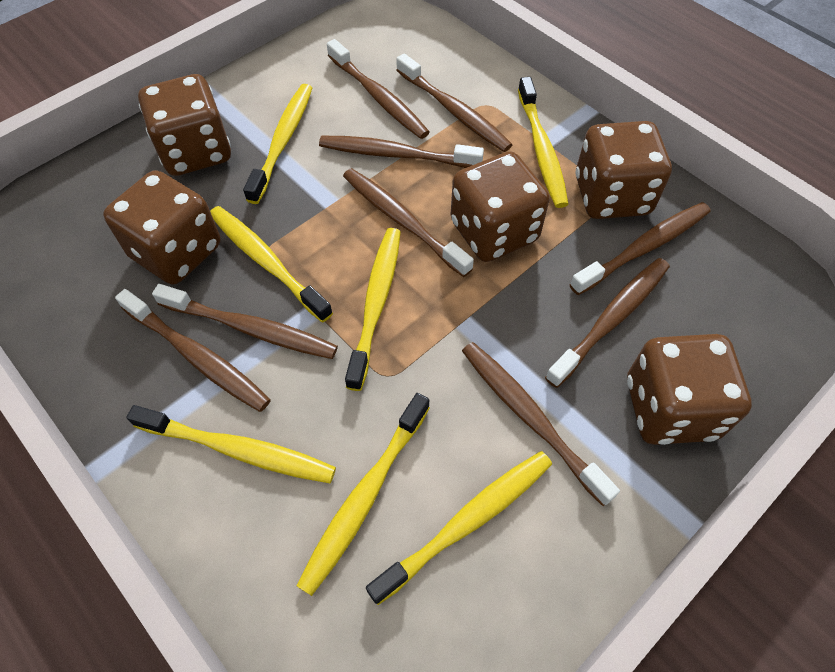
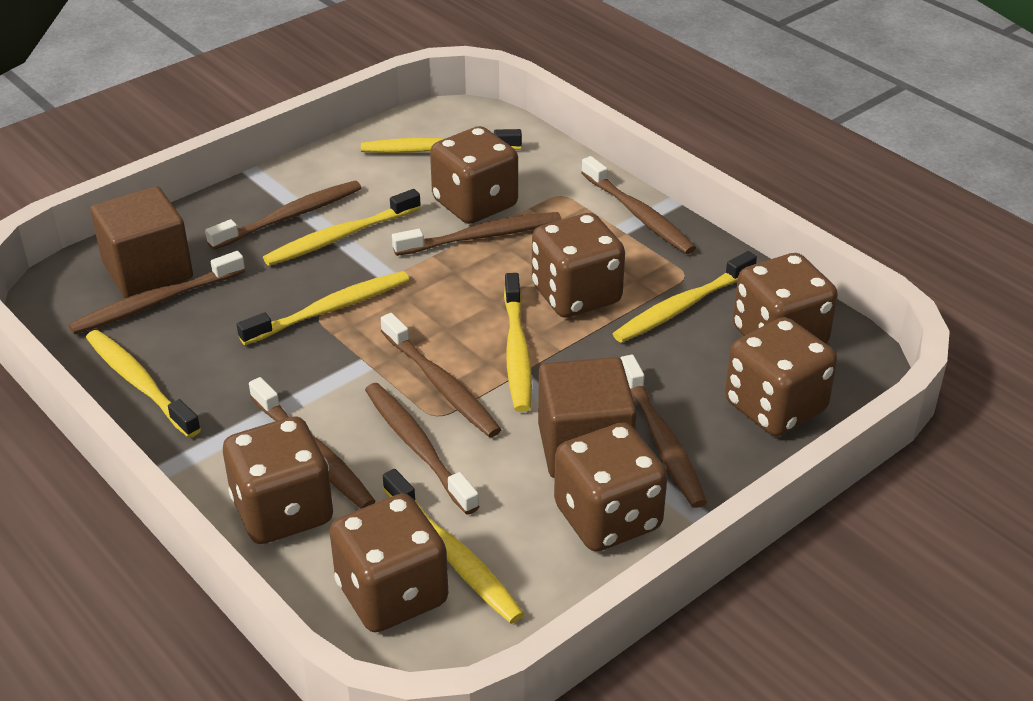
brown cube: none = 0 -> [90,186,193,298] [538,357,637,478] = 2
brown dice: [103,170,220,285] [138,74,231,176] [450,151,549,262] [575,121,672,219] [627,334,752,445] = 5 -> [223,417,333,544] [329,494,448,632] [430,126,518,224] [532,213,625,318] [554,422,668,551] [725,317,837,436] [733,253,838,344] = 7
brown toothbrush: [115,289,271,412] [152,284,338,359] [319,136,484,168] [327,39,430,139] [343,168,474,277] [396,53,513,152] [462,342,620,506] [545,258,670,388] [569,202,711,295] = 9 -> [68,251,245,334] [205,181,362,250] [249,377,375,509] [365,383,480,515] [381,313,502,438] [392,212,562,256] [581,156,696,254] [620,355,707,508] = 8

